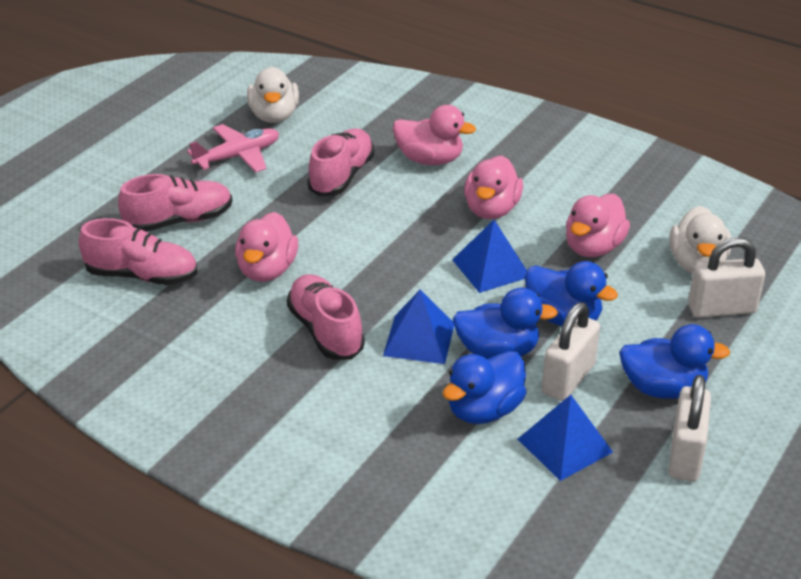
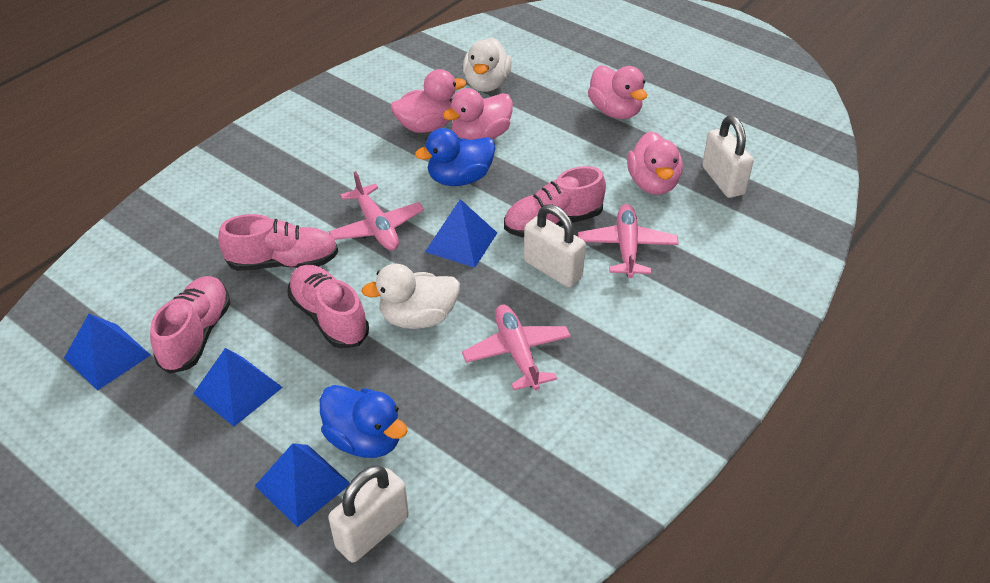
blue duck: [442,351,527,424] [453,288,558,359] [525,261,618,326] [619,324,730,399] = 4 -> [320,385,408,458] [415,128,496,186] = 2
blue pyramid: [383,290,454,364] [452,220,527,293] [517,395,613,481] = 3 -> [64,314,151,391] [193,348,283,426] [255,443,350,527] [425,199,497,268] = 4
pink plane: [187,124,279,172] = 1 -> [328,171,424,251] [462,305,571,390] [578,204,679,278] = 3

